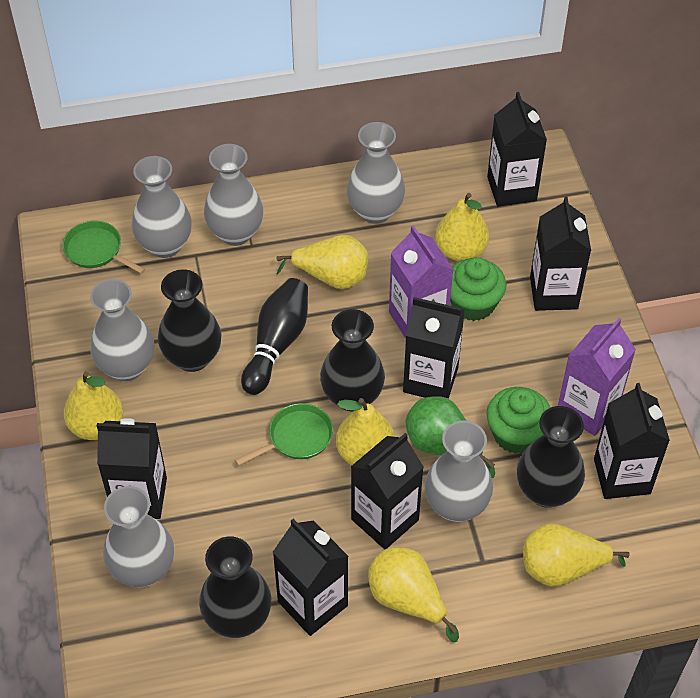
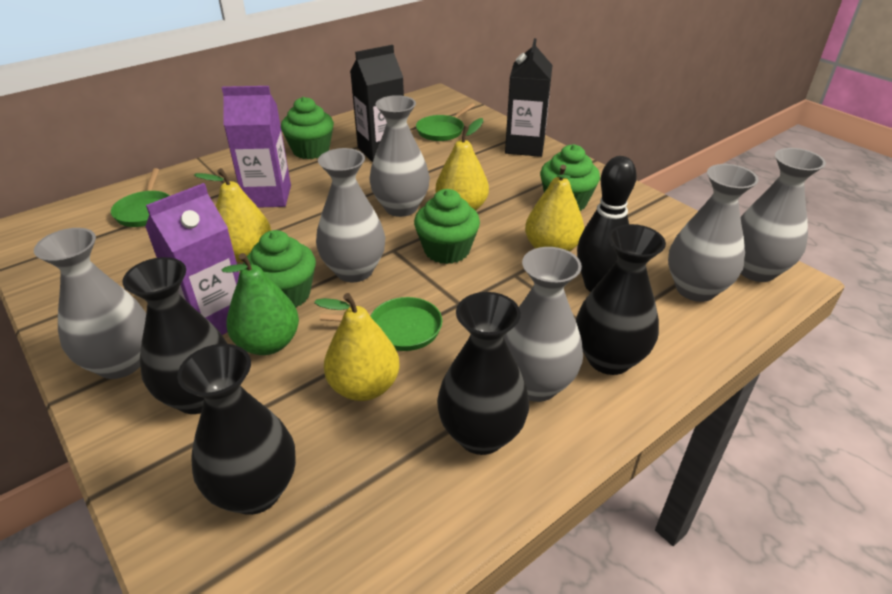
black carton: [97,418,167,519] [273,519,348,636] [351,433,424,549] [403,297,465,399] [487,92,547,207] [530,196,591,311] [594,383,670,499] = 7 -> [350,45,404,162] [505,38,552,157] = 2
green cupcake: [450,257,506,321] [487,387,551,454] = 2 -> [243,230,316,308] [281,97,334,159] [414,189,480,264] [540,144,600,211] = 4
green pan: [63,221,145,274] [235,403,333,466] = 2 -> [111,168,170,227] [320,297,442,351] [416,103,475,141] = 3
yellow pear: [64,371,123,440] [276,235,368,289] [336,398,395,465] [368,547,459,643] [435,193,489,261] [523,523,630,587] = 6 -> [194,168,271,262] [314,293,400,401] [436,118,489,211] [525,165,584,252] = 4

